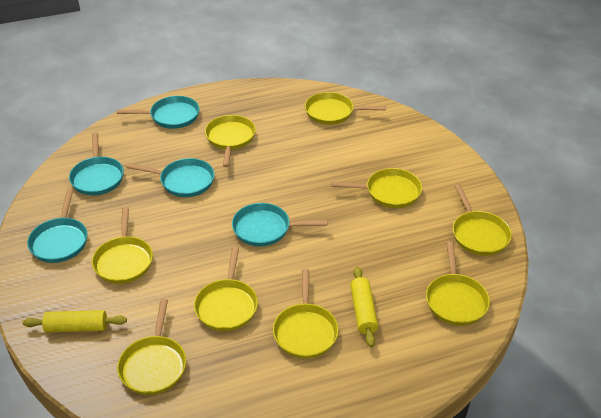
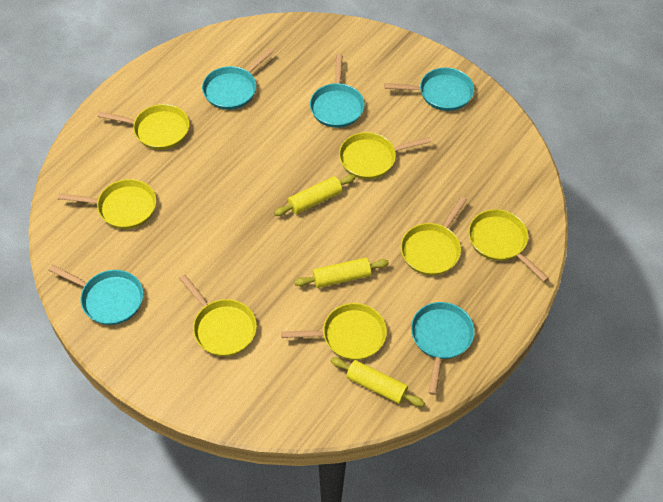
yellow pan: [92,207,153,284] [117,299,186,395] [194,246,258,331] [205,115,256,167] [273,269,339,359] [305,92,386,125] [331,168,422,208] [426,241,490,326] [453,184,512,256] = 9 -> [58,179,156,229] [98,104,189,150] [179,274,257,356] [281,303,387,360] [339,132,431,179] [401,196,467,275] [468,209,549,282] = 7
yellow rolling pin: [23,310,127,332] [350,267,378,347] = 2 -> [274,175,355,216] [294,258,389,288] [331,358,424,407] = 3

